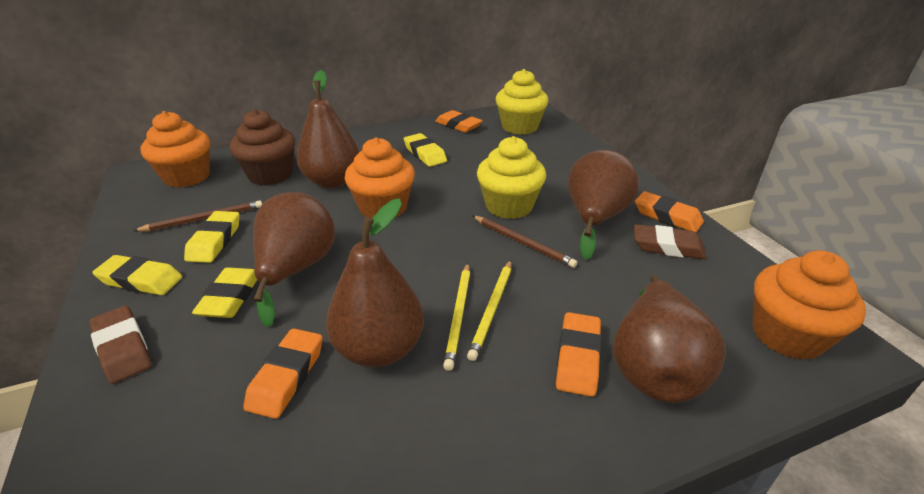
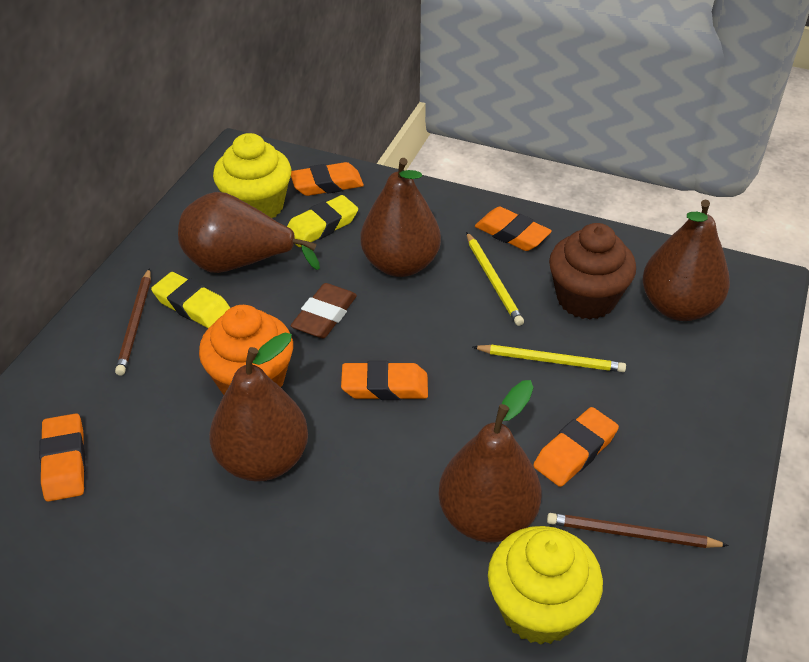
brown eraser: [90,306,151,384] [634,224,707,259] = 2 -> [291,283,357,338] = 1
orange cupcake: [141,111,210,188] [345,137,415,218] [753,250,866,360] = 3 -> [199,305,293,395] = 1
orange eraser: [243,328,323,419] [435,110,483,133] [556,312,602,397] [635,191,704,232] = 4 -> [39,413,85,502] [291,162,364,196] [341,361,428,400] [475,207,552,251] [533,407,619,487] = 5
yellow eraser: [92,255,182,295] [184,211,239,263] [192,267,257,318] [404,133,447,167] = 4 -> [151,272,230,328] [287,195,358,247] = 2

